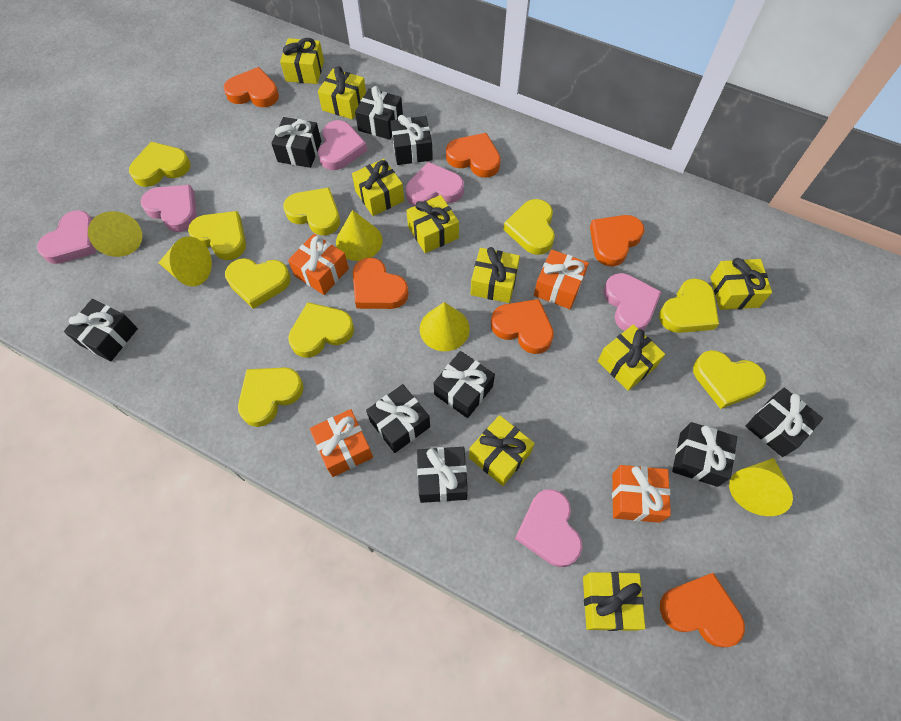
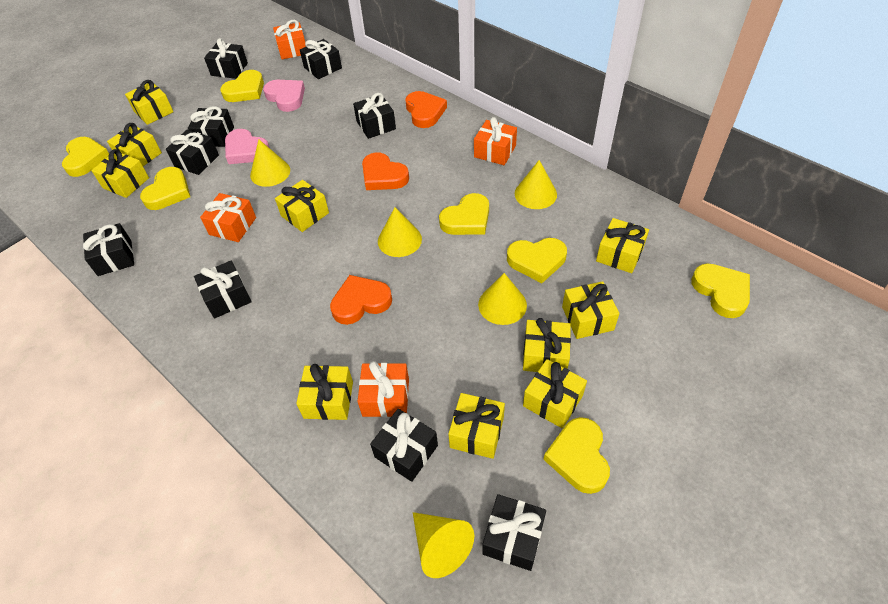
orange heart: [224,67,279,107] [353,258,409,309] [446,133,501,178] [491,299,554,354] [590,215,644,266] [660,573,745,647] = 6 -> [330,275,392,325] [362,152,409,190] [405,91,447,128] = 3
pink heart: [37,210,96,264] [141,185,197,232] [318,120,367,170] [406,162,464,206] [515,489,582,567] [603,273,661,331] = 6 -> [225,129,270,164] [263,80,305,112] = 2
yellow gift: [280,38,324,84] [318,66,366,120] [352,159,404,216] [406,195,459,253] [469,415,535,486] [471,247,520,303] [583,572,645,631] [598,325,665,391] [710,258,772,310] = 9 -> [91,149,149,198] [107,123,162,166] [125,80,174,125] [275,180,329,232] [296,364,353,420] [448,393,505,459] [523,318,571,372] [523,359,587,428] [562,281,619,339] [596,218,649,273] = 10
yellow heart: [129,141,191,187] [188,211,246,260] [225,258,291,309] [238,367,304,427] [283,187,340,235] [288,302,354,358] [503,199,555,255] [659,278,719,333] [693,350,766,409] = 9 -> [62,137,109,177] [140,167,190,210] [220,70,264,102] [439,193,489,235] [507,238,567,283] [543,417,610,494] [691,263,750,318] = 7

